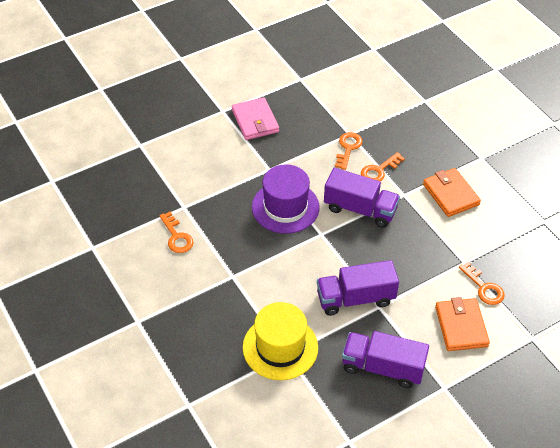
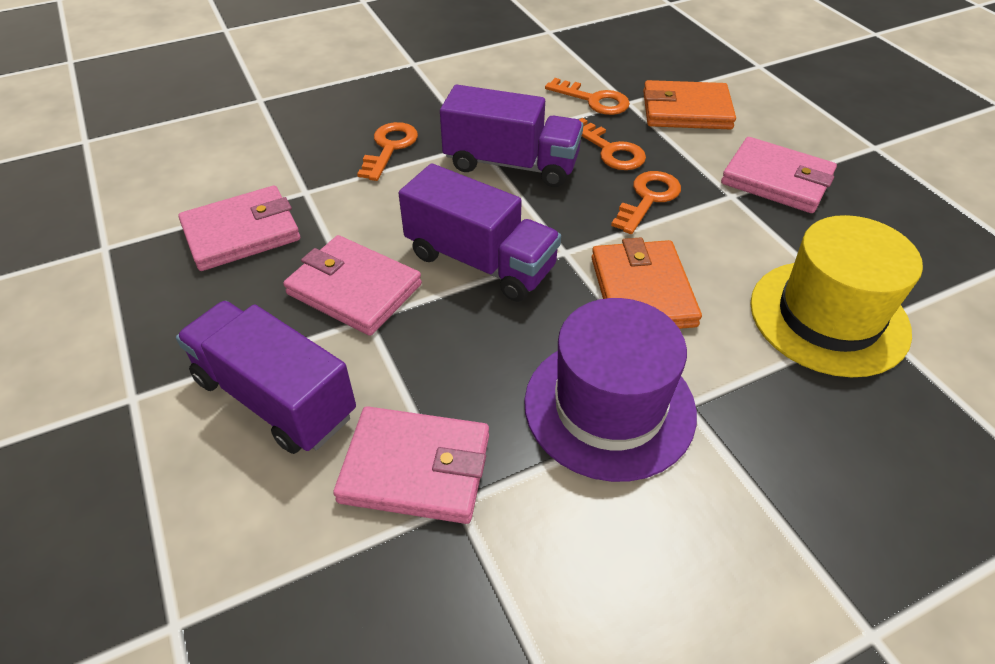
pink wallet: [232,97,279,140] = 1 -> [178,186,300,271] [283,235,422,336] [333,406,489,524] [721,137,837,213] = 4

